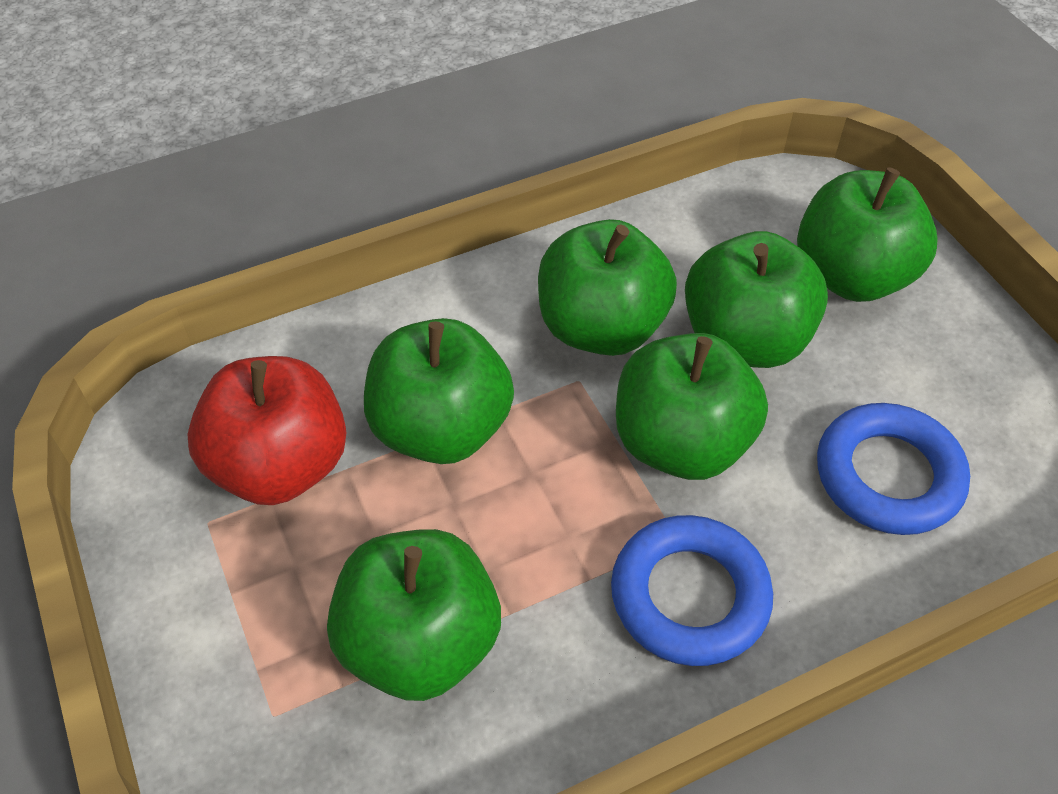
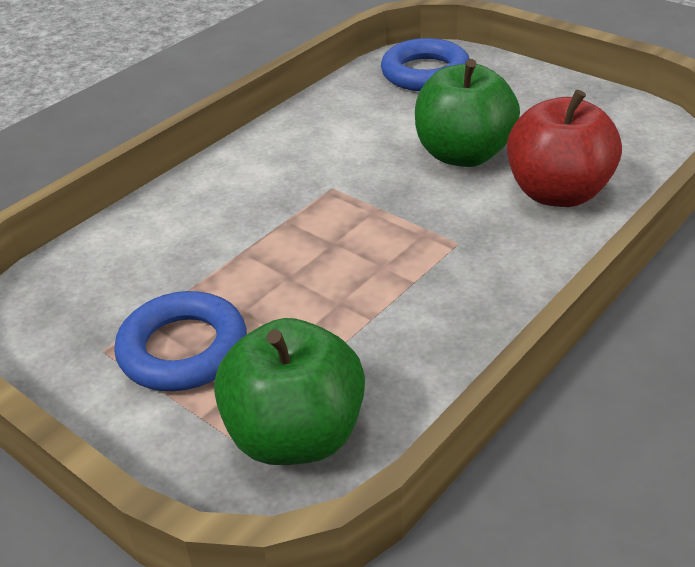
green apple: [327,529,501,701] [364,318,514,464] [538,219,677,356] [616,333,768,480] [685,231,828,368] [797,167,938,302] = 6 -> [214,318,365,465] [415,59,520,167] = 2

